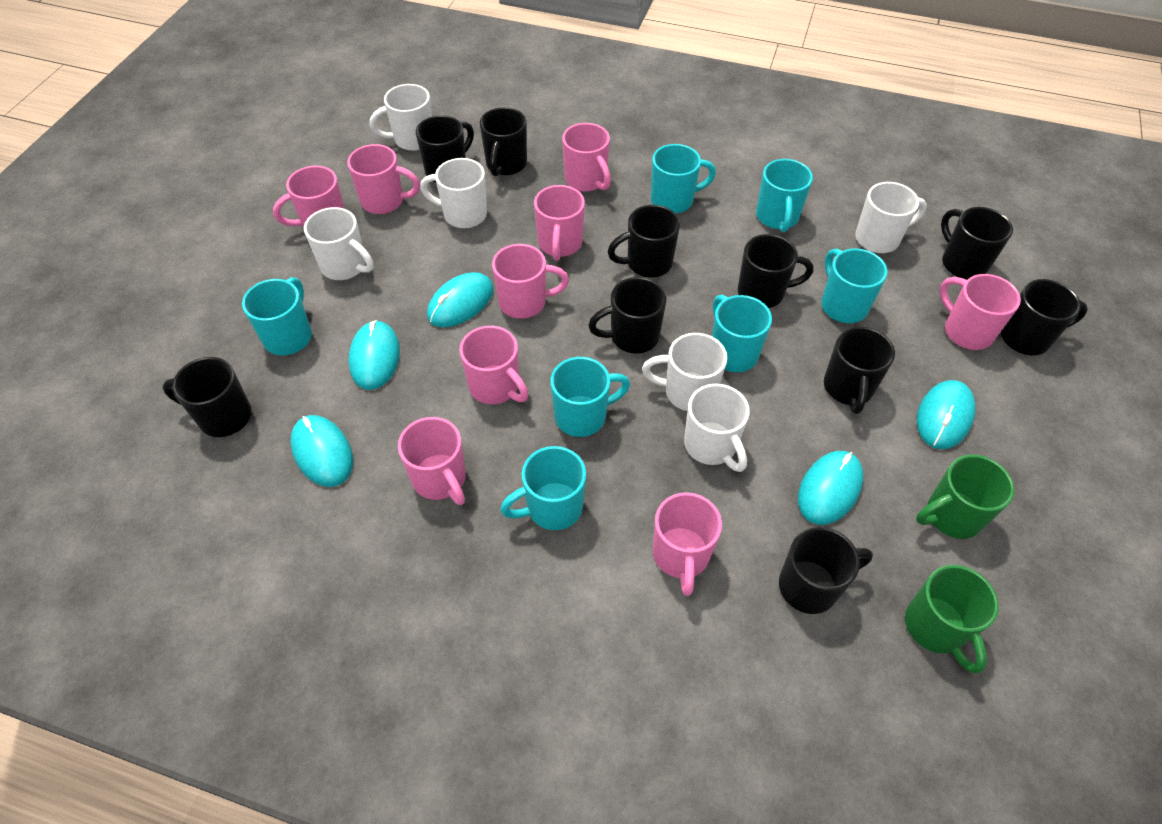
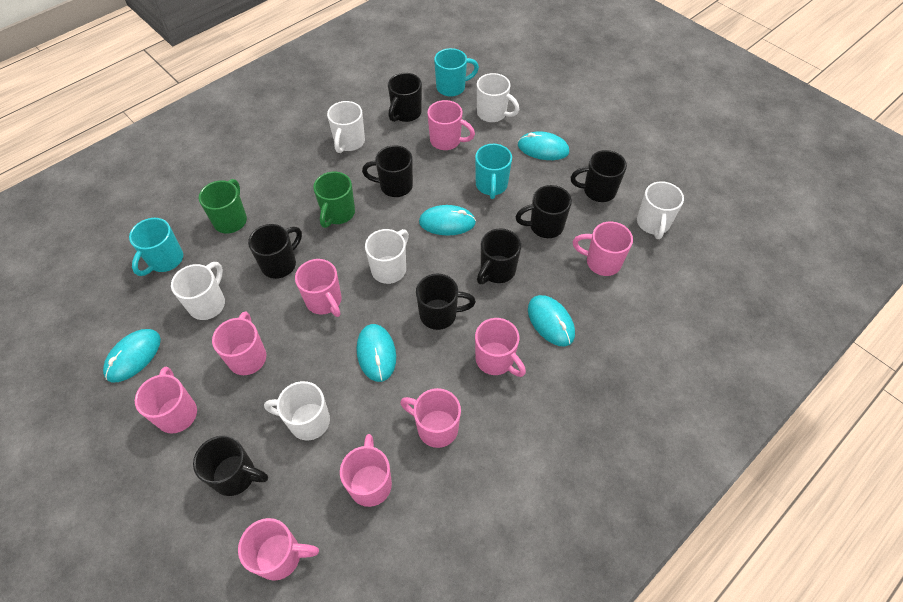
black mug: [162,357,252,437] [416,115,474,182] [480,107,527,176] [588,277,667,354] [607,205,680,277] [738,234,813,308] [779,527,873,614] [824,327,895,414] [941,207,1013,279] [1001,279,1088,355] = 10 -> [193,435,268,496] [248,224,302,279] [362,145,413,197] [388,73,422,122] [416,273,476,330] [477,228,521,284] [515,185,572,238] [571,150,627,202] = 8
turquoise mug: [242,277,312,355] [500,446,586,530] [551,357,630,437] [651,144,716,213] [712,295,772,372] [756,159,813,232] [821,248,887,323] = 7 -> [129,218,183,276] [434,48,479,97] [475,144,512,199] = 3

